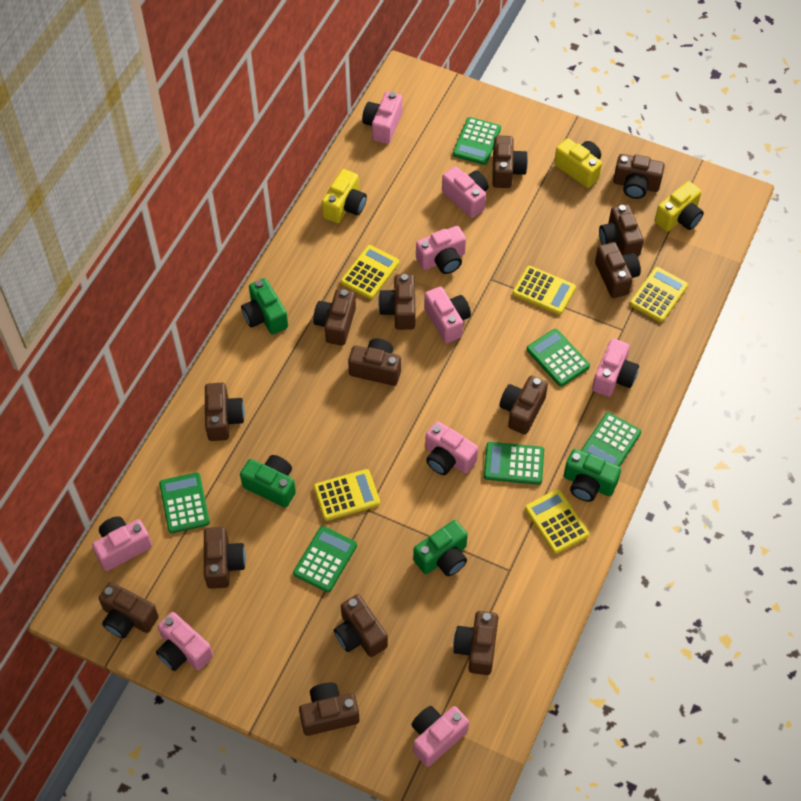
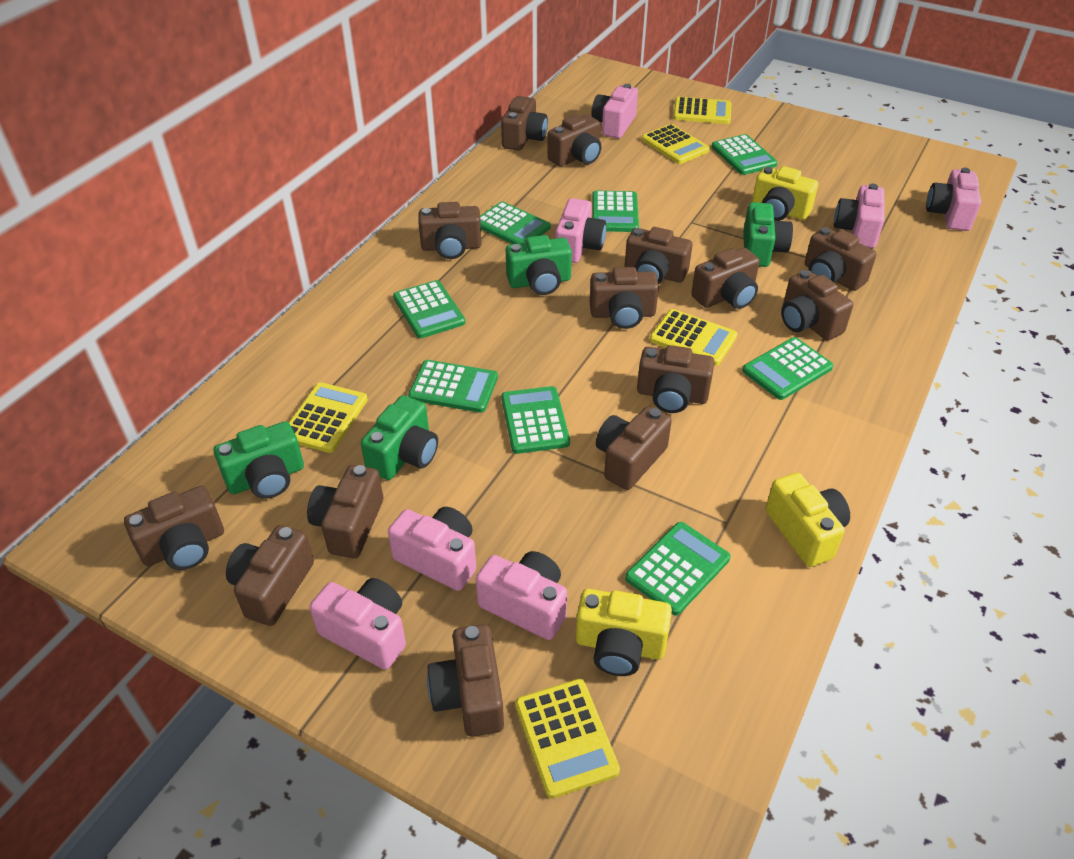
green calculator: [159,472,210,533] [293,526,357,592] [453,117,501,165] [484,442,544,485] [527,329,590,387] [581,412,641,467] = 6 -> [393,280,465,338] [408,360,498,413] [480,201,550,244] [501,386,570,454] [592,190,639,232] [625,522,731,616] [712,134,778,175] [742,337,833,400] = 8
pink camera: [92,516,152,571] [156,612,213,671] [362,91,402,144] [411,706,469,767] [416,226,466,274] [424,287,471,343] [425,421,478,475] [442,166,489,218] [592,338,639,397] = 9 -> [310,578,406,670] [388,507,476,591] [476,551,567,640] [555,198,606,263] [591,84,638,138] [834,184,885,248] [926,168,981,231] = 7

